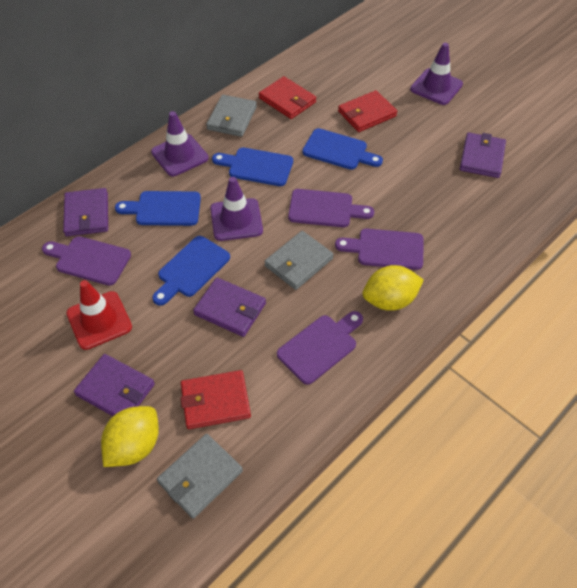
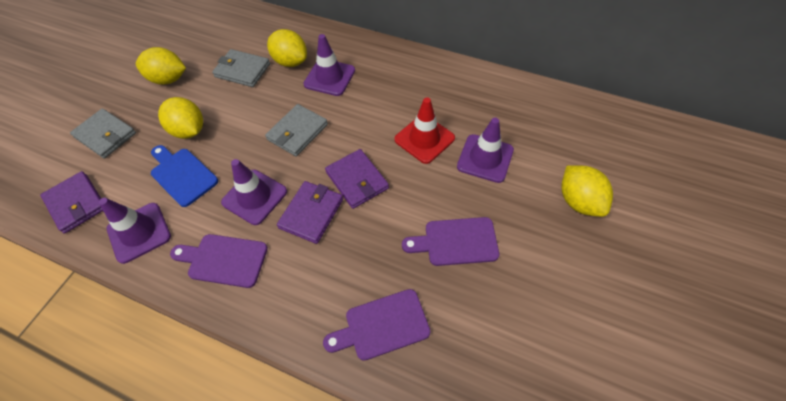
blue cutting board: [115,191,201,226] [152,236,230,305] [212,147,293,186] [302,128,383,170] = 4 -> [151,145,218,207] = 1
purple cutting board: [42,236,131,286] [277,311,363,385] [288,189,374,227] [335,229,423,270] = 4 -> [170,234,268,288] [323,289,431,361] [402,217,499,266] = 3
purple traffic cone: [151,111,209,176] [210,177,263,241] [410,43,463,105] = 3 -> [99,198,171,264] [221,159,287,225] [303,34,355,96] [457,118,514,183] = 4
purple wallet: [63,188,108,236] [74,354,155,416] [193,277,266,337] [460,132,506,178] = 4 -> [40,171,103,234] [277,181,343,244] [325,149,389,209] = 3
red wallet: [181,370,251,429] [259,76,316,119] [338,90,397,132] = 3 -> none = 0
yellow lemon: [101,406,159,467] [362,265,424,311] = 2 -> [136,47,186,85] [158,97,203,139] [267,29,307,67] [561,165,613,217] = 4

